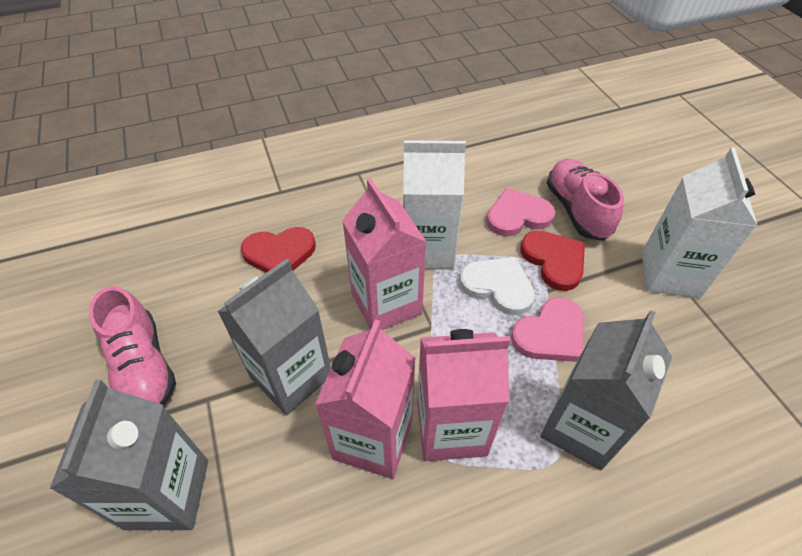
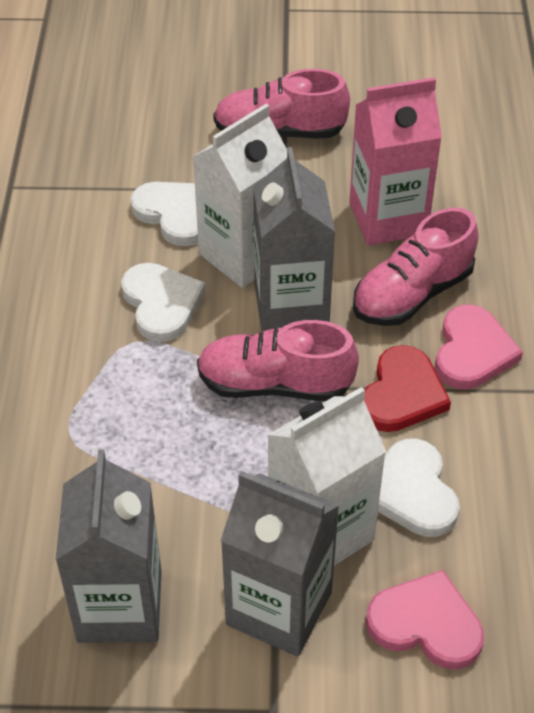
pink carton: [315,319,416,479] [342,178,427,330] [417,329,510,461] = 3 -> [349,77,442,246] = 1
pink shoe: [89,286,176,407] [547,159,624,241] = 2 -> [197,320,359,401] [213,69,350,139] [353,207,479,326] = 3
red heart: [241,227,316,273] [520,231,585,291] = 2 -> [364,345,451,432] = 1
white heart: [460,257,535,315] = 1 -> [121,263,206,342] [130,182,198,246] [378,438,460,537] = 3

